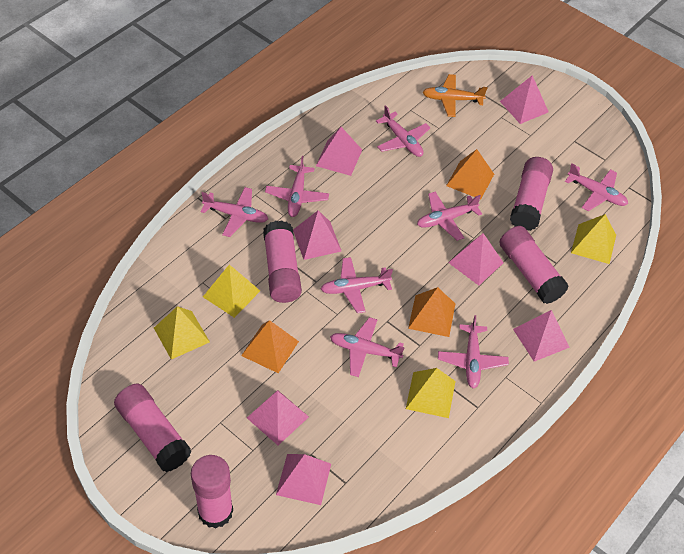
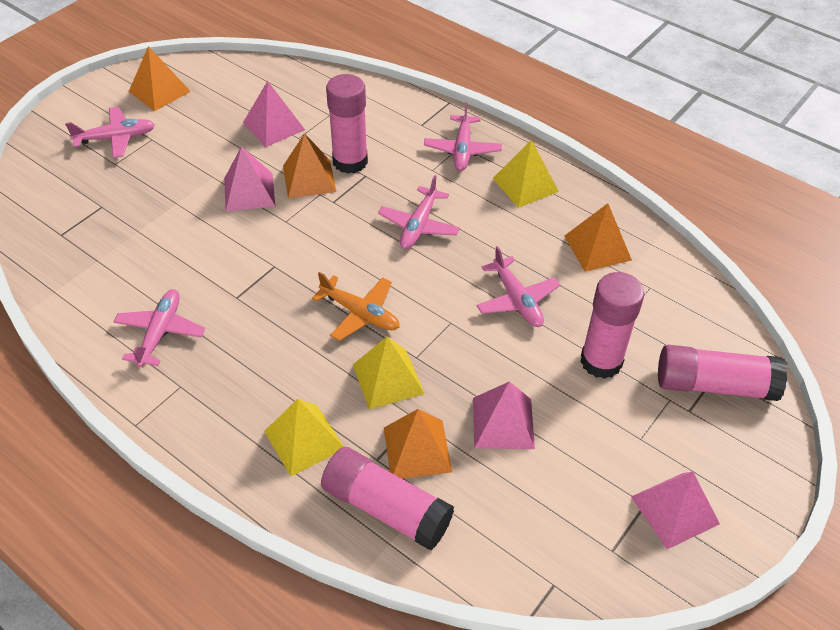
orange pyramid: [241,320,299,373] [408,287,455,337] [446,149,494,199] = 3 -> [129,46,191,111] [283,133,337,198] [384,409,452,479] [565,203,632,272] = 4
pink glue stick: [114,384,192,472] [191,455,233,529] [263,220,302,303] [500,226,569,304] [510,157,553,231] = 5 -> [321,447,454,550] [326,74,368,174] [580,272,644,379] [658,345,787,401] = 4
pink plane: [200,187,268,237] [265,156,329,217] [321,257,393,313] [330,317,405,377] [376,105,431,157] [417,192,482,241] [438,315,509,389] [565,163,628,211] = 8 -> [65,107,155,158] [114,289,205,367] [378,175,460,249] [424,102,502,171] [476,246,560,327] = 5
pink pyramid: [247,390,309,445] [276,454,331,505] [293,210,341,260] [316,127,362,176] [448,233,504,285] [500,75,549,124] [513,310,570,362] = 7 -> [224,146,275,211] [243,81,305,147] [473,381,535,449] [631,472,720,549] = 4
yellow pyramid: [154,306,210,360] [203,264,260,318] [406,368,455,418] [571,214,616,264] = 4 -> [264,399,344,476] [353,337,425,410] [493,140,559,208] = 3

